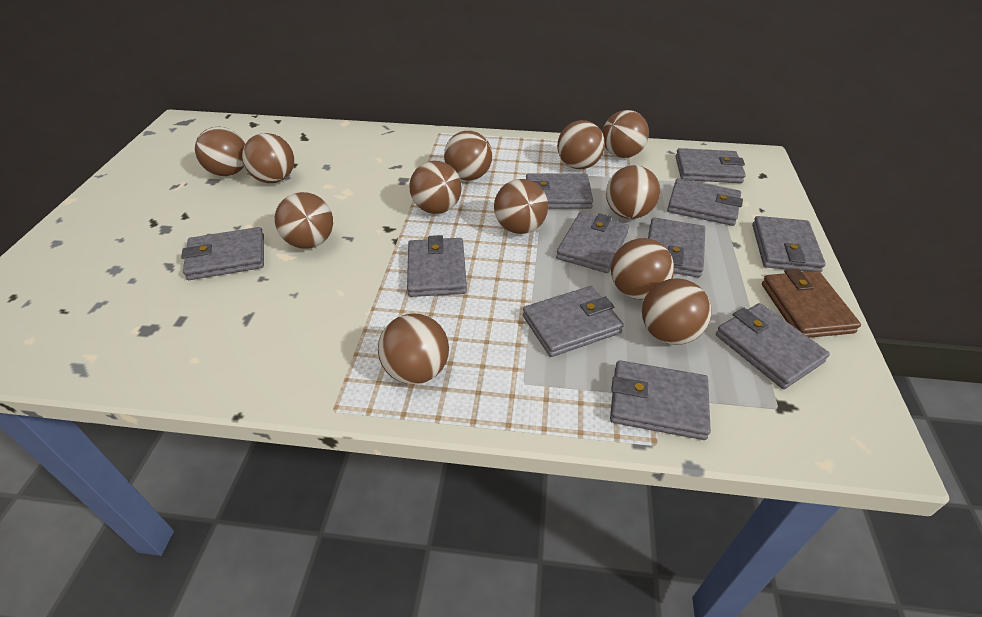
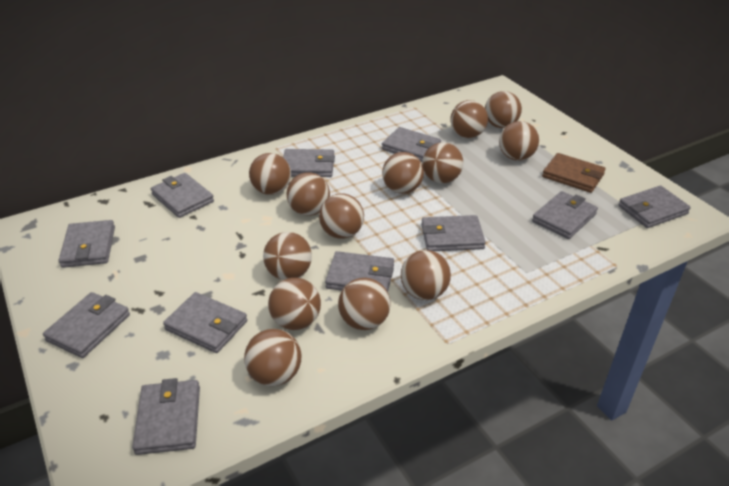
brown ball: [195,127,245,176] [242,133,294,183] [275,192,333,249] [378,313,449,384] [409,161,462,214] [444,131,492,181] [494,179,548,234] [557,120,605,169] [602,110,649,158] [606,165,660,219] [611,238,674,299] [642,278,712,345] = 12 -> [244,329,301,386] [249,153,291,195] [263,232,312,280] [268,278,321,330] [287,172,330,216] [319,193,364,239] [338,278,391,330] [382,152,424,194] [401,250,451,300] [422,142,463,183] [451,100,488,138] [485,91,522,128] [499,121,539,161] = 13

